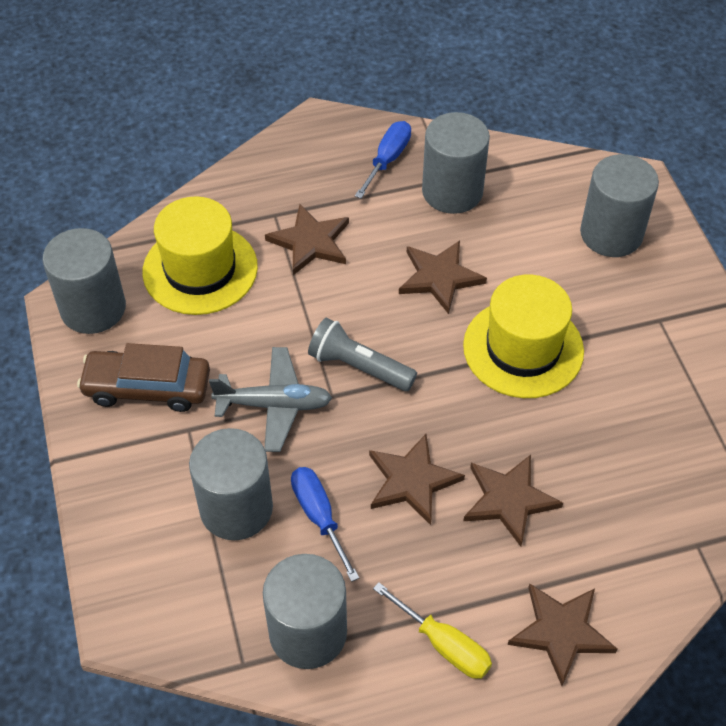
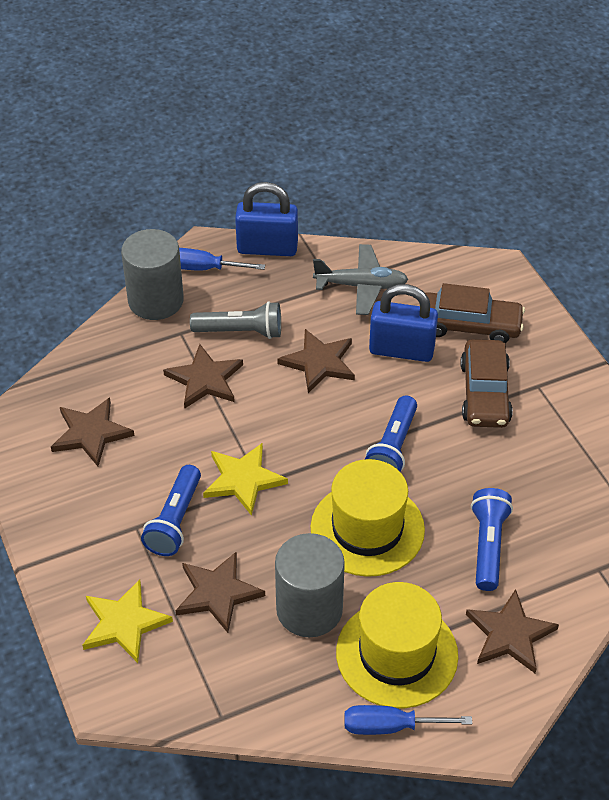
blue flashlight: none = 0 -> [141,465,201,556] [365,395,417,472] [471,488,513,591] = 3
blue padlock: none = 0 -> [235,182,298,256] [369,284,438,362] = 2
brown car: [77,343,210,412] = 1 -> [425,283,525,343] [460,339,513,428] = 2
grey cylinder: [42,228,126,334] [189,428,273,540] [263,554,347,669] [422,112,490,214] [580,154,659,257] = 5 -> [121,229,184,320] [275,533,345,637] = 2
yellow screwdriver: [373,582,492,679] = 1 -> none = 0
yellow star: none = 0 -> [82,579,173,663] [203,443,288,516] = 2

